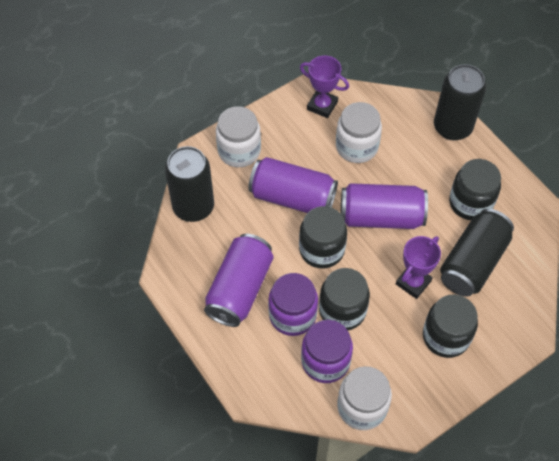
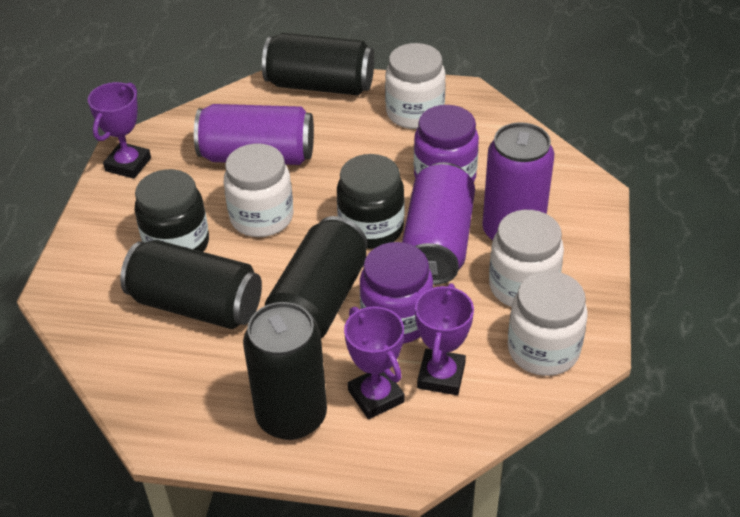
black can: [165,146,214,222] [434,64,486,140] [440,209,514,297] = 3 -> [120,240,262,329] [243,302,327,440] [262,33,374,96] [265,216,368,338] = 4
black jar: [299,206,347,269] [319,268,370,330] [423,295,478,358] [449,159,501,220] = 4 -> [134,169,209,252] [337,154,404,249] = 2
purple trophy: [300,56,349,118] [396,236,441,299] = 2 -> [88,82,151,179] [344,307,404,419] [415,283,474,395] = 3
white jar: [216,106,261,167] [336,102,382,163] [337,366,392,430] = 3 -> [224,144,293,237] [385,43,446,129] [489,210,564,307] [508,271,588,376] = 4

